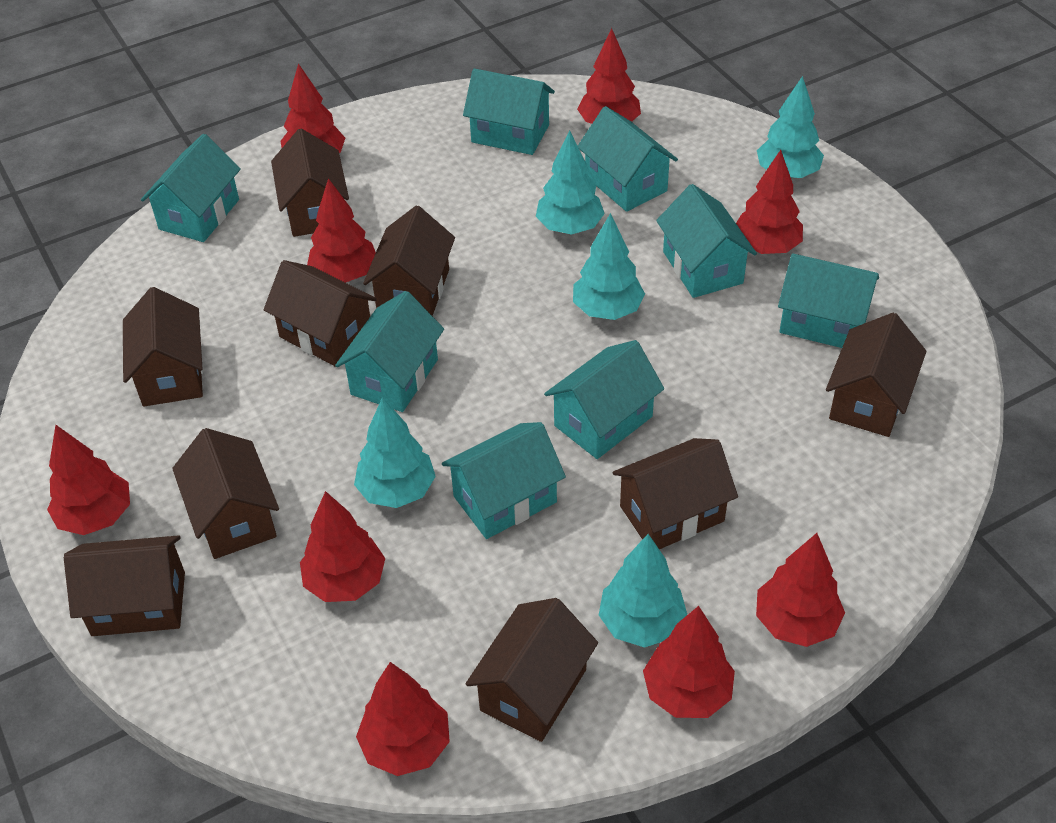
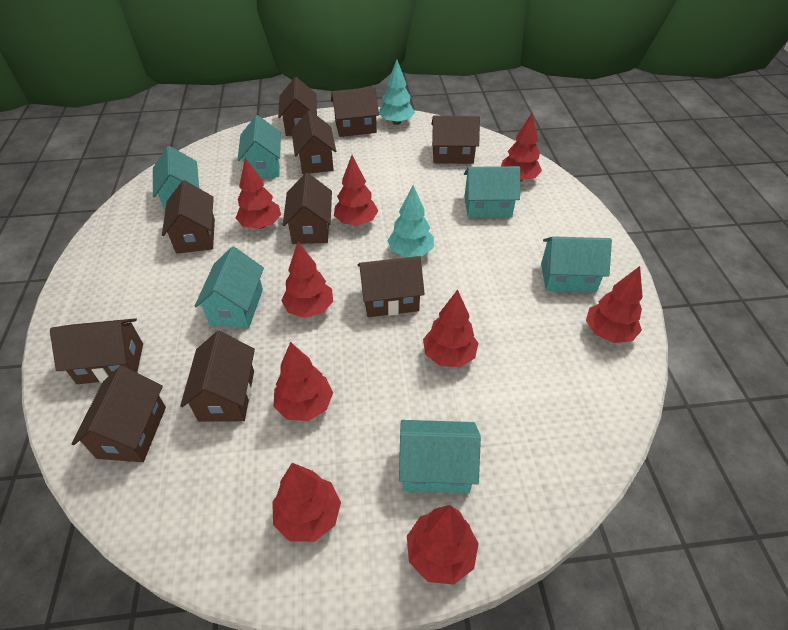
brown house: [64,535,185,636] [123,287,203,406] [172,428,279,559] [264,260,377,367] [271,129,349,237] [363,206,455,316] [465,598,598,742] [613,438,738,549] [826,313,926,437] = 9 -> [50,318,143,384] [72,366,166,462] [162,180,215,254] [180,331,255,422] [278,77,317,136] [283,173,332,244] [292,110,336,174] [331,87,379,137] [358,256,425,317] [431,115,480,164] = 10
turquoise house: [141,134,241,242] [335,291,444,412] [442,422,566,539] [463,68,555,155] [544,340,664,459] [578,106,678,212] [656,184,757,298] [778,254,879,348] = 8 -> [153,146,199,211] [194,247,264,328] [237,115,281,178] [399,420,481,493] [464,166,520,218] [541,236,612,292] = 6
turquoise tree: [354,397,436,508] [536,131,605,235] [573,213,645,320] [599,534,687,648] [757,76,824,178] = 5 -> [379,60,415,125] [387,185,434,257] = 2

